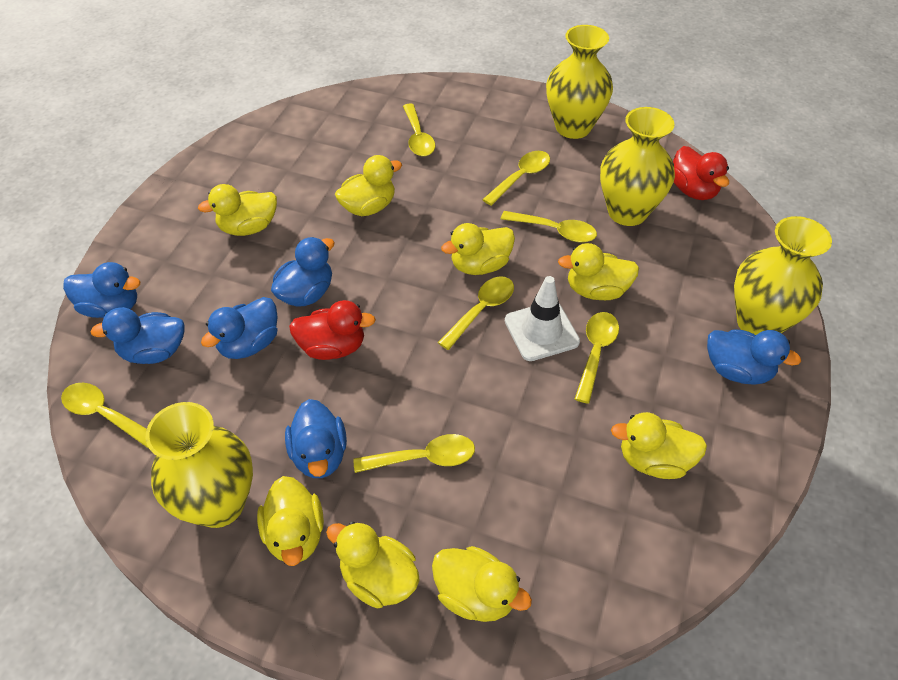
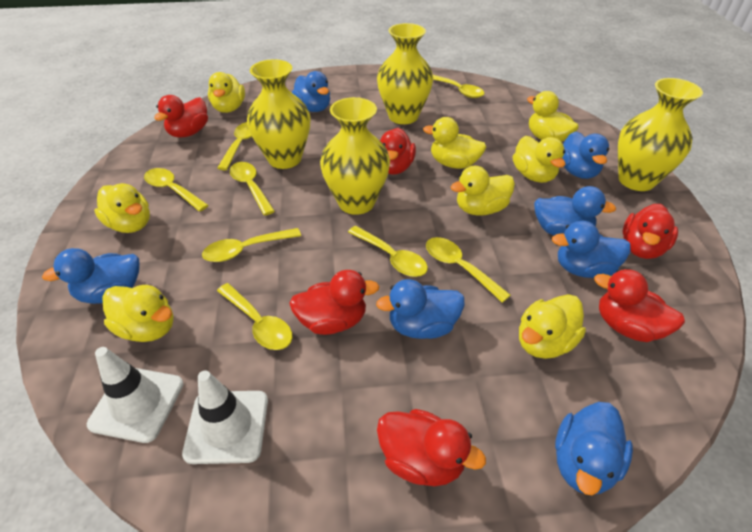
blue duck: [63,262,140,318] [90,307,185,364] [201,297,278,359] [271,237,335,306] [285,399,347,478] [707,329,801,385] = 6 -> [42,248,140,304] [292,71,330,112] [376,279,465,339] [534,186,616,236] [552,221,631,278] [555,402,633,495] [562,131,609,179] = 7
red duck: [289,300,376,360] [673,146,729,200] = 2 -> [154,95,208,137] [289,270,380,335] [377,409,486,486] [380,128,416,175] [594,269,685,342] [623,204,678,259] = 6
white traffic cone: [505,276,580,361] = 1 -> [87,347,184,443] [182,370,268,464] = 2
yellow spoon: [61,383,148,448] [353,434,475,473] [403,103,435,156] [438,276,514,350] [482,151,550,206] [501,211,597,242] [575,312,619,404] = 7 -> [144,168,208,211] [202,228,301,262] [217,122,252,170] [217,283,292,350] [230,162,275,216] [348,226,428,277] [426,237,511,303] [433,75,484,98] = 8

